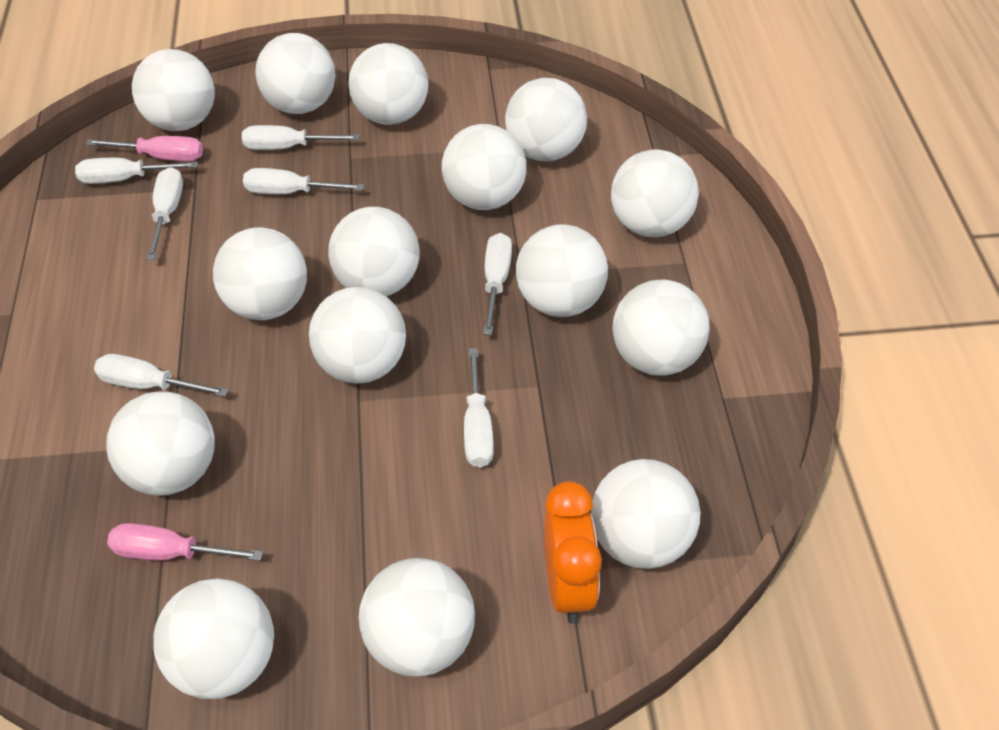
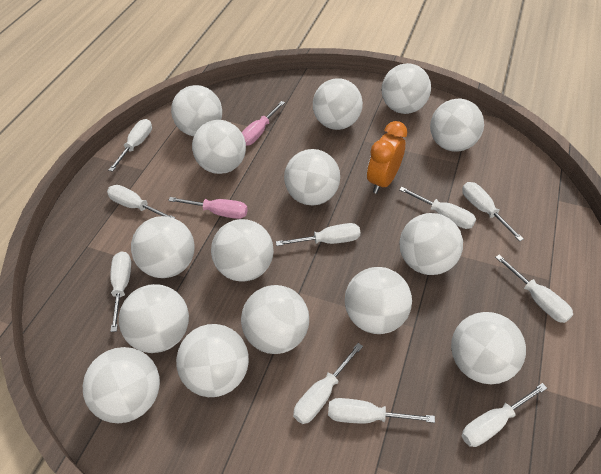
white screwdriver: [75,158,198,184] [94,354,229,397] [146,167,183,260] [242,125,360,150] [243,168,364,194] [464,348,494,468] [483,233,512,335] = 7 -> [107,185,175,219] [109,119,152,172] [110,251,131,332] [276,223,360,246] [293,343,363,424] [328,398,435,424] [399,187,476,229] [462,182,524,241] [462,383,547,447] [495,255,573,323] = 10

